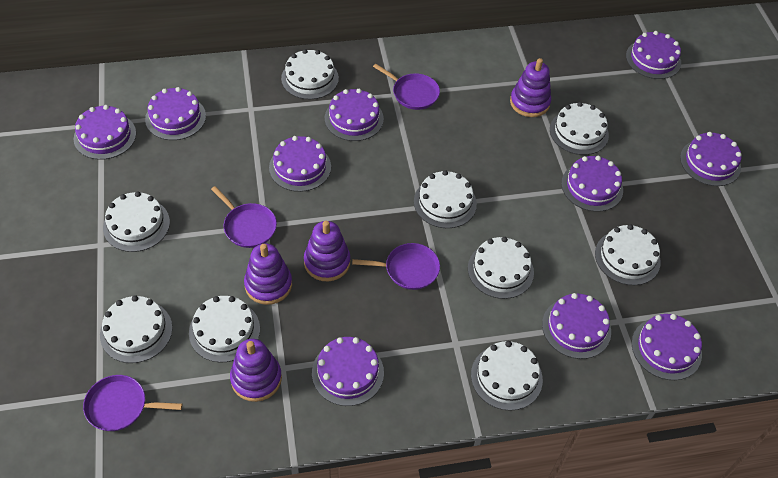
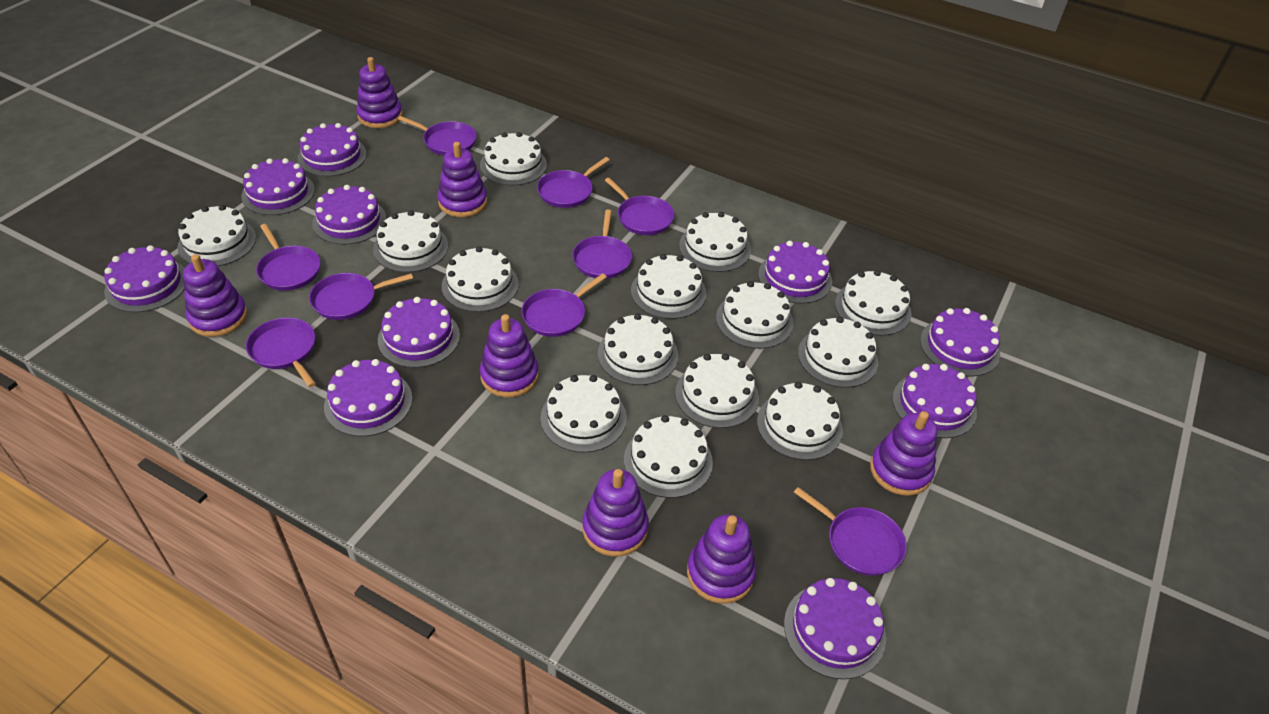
purple pan: [83,375,182,431] [211,186,277,248] [352,243,440,290] [373,64,440,110] = 4 -> [246,318,316,387] [256,224,321,291] [309,273,413,320] [398,116,477,155] [521,273,607,337] [537,157,610,208] [572,210,632,279] [605,178,674,235] [794,487,907,576] = 9
purple stacking toy: [230,339,282,402] [244,243,292,305] [304,221,350,281] [510,58,551,117] = 4 -> [183,254,248,337] [356,57,403,128] [438,142,487,217] [480,314,539,397] [582,469,649,557] [687,514,756,604] [870,411,937,496] = 7
white cake: [100,295,172,363] [103,191,170,252] [189,296,260,362] [281,49,339,99] [414,170,477,228] [468,237,534,299] [471,341,543,411] [550,102,609,155] [595,224,661,285] = 9 -> [177,205,256,266] [373,210,448,272] [442,246,519,312] [480,132,547,186] [540,375,627,453] [598,314,678,385] [624,415,713,498] [631,254,707,319] [675,354,759,428] [679,212,751,272] [716,281,794,349] [757,382,843,460] [798,317,878,388] [835,270,912,336] = 14

